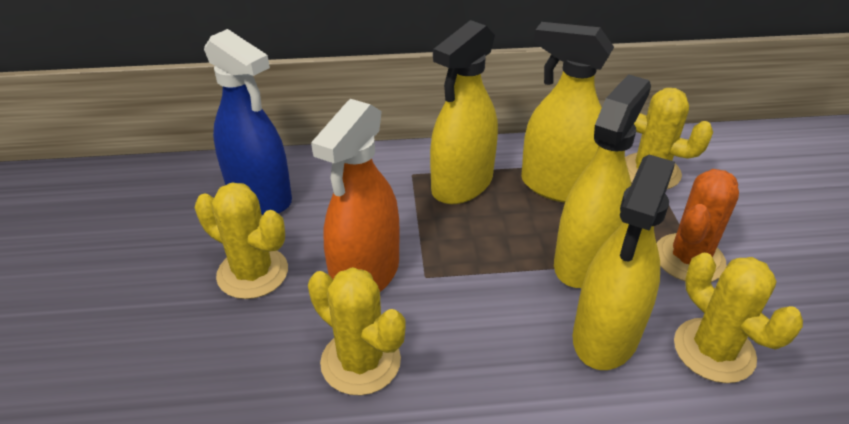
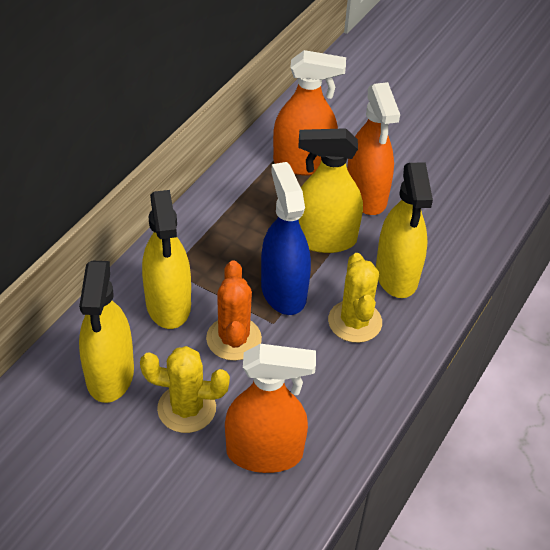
orange spray bottle: [311,99,400,292] = 1 -> [225,344,316,473] [273,50,346,175] [347,82,400,215] = 3
yellow cactus: [195,183,288,299] [308,267,406,395] [625,88,713,189] [674,253,803,383] = 4 -> [140,346,230,433] [328,253,382,343] = 2

